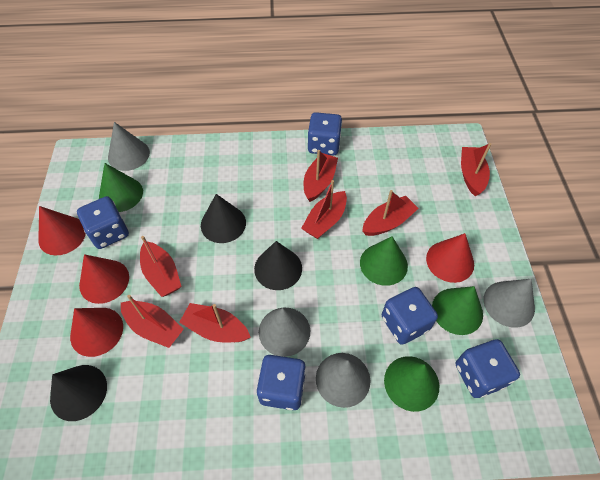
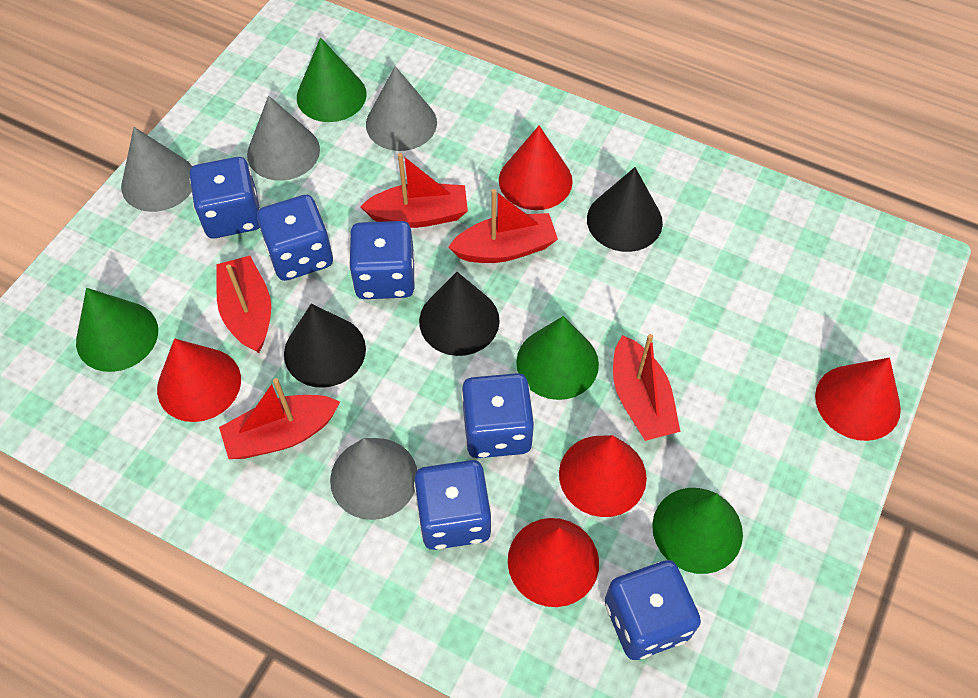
blue dice: [77,196,129,249] [257,355,306,410] [308,112,342,155] [382,287,438,345] [456,339,520,398] = 5 -> [190,157,260,238] [257,195,333,281] [349,221,415,299] [414,460,492,550] [461,373,534,458] [605,560,701,660] = 6
red boat: [121,295,184,348] [140,236,182,297] [179,303,251,342] [301,180,347,239] [304,150,338,202] [362,190,419,236] [461,143,491,196] = 7 -> [216,256,271,353] [219,378,340,459] [360,153,468,228] [448,189,558,263] [613,334,680,441] = 5
red cone: [38,206,86,255] [70,308,123,357] [79,254,129,304] [426,233,474,283] = 4 -> [157,338,241,422] [499,125,573,210] [508,518,599,607] [559,435,647,517] [815,358,901,441] = 5

